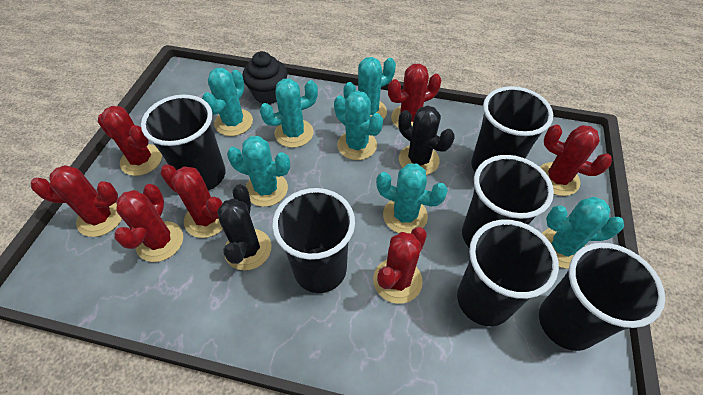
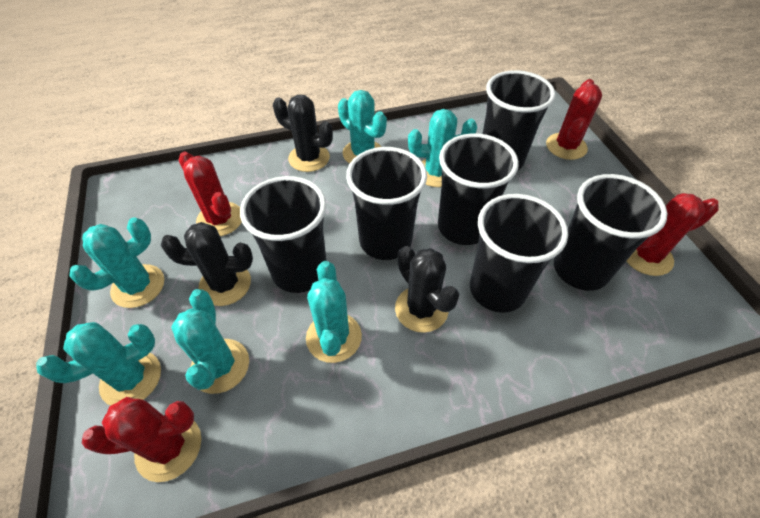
black cactus: [217,184,271,270] [398,105,455,175] = 2 -> [161,222,253,306] [273,95,333,172] [395,246,460,333] = 3
black cupcake: [242,51,287,104] = 1 -> none = 0
red cactus: [31,165,122,237] [98,106,162,176] [114,184,183,262] [160,164,223,238] [373,227,427,304] [388,64,441,128] [540,125,612,196] = 7 -> [82,397,201,482] [179,151,242,236] [546,79,602,160] [626,193,718,276] = 4
turquoise cactus: [202,68,253,136] [227,136,290,207] [260,79,318,148] [334,91,383,160] [343,57,396,119] [376,164,448,233] [542,197,624,269] = 7 -> [36,322,161,405] [69,217,164,308] [171,289,249,394] [306,261,362,363] [338,90,387,164] [408,109,477,187] = 6

